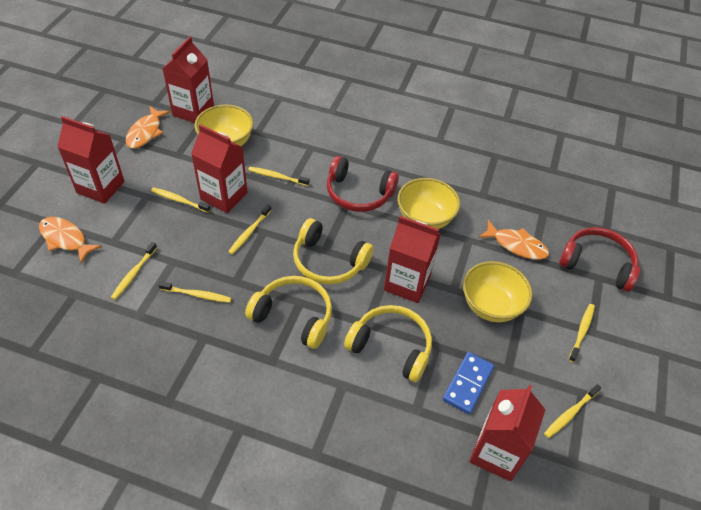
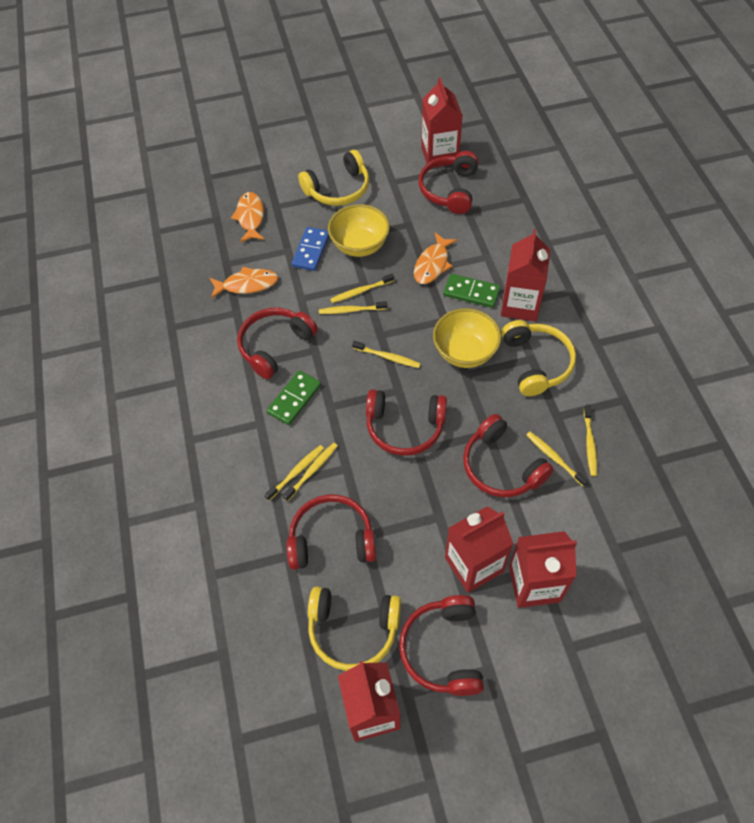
green domino: none = 0 -> [267,370,321,425] [443,274,500,308] = 2
red headphones: [327,156,399,212] [559,227,640,292] = 2 -> [237,308,318,379] [287,494,376,569] [366,389,447,456] [399,595,484,696] [419,151,479,214] [463,414,554,497] = 6
yellow bowl: [195,104,254,146] [397,178,460,229] [463,261,533,322] = 3 -> [328,204,390,257] [433,308,501,368] = 2

